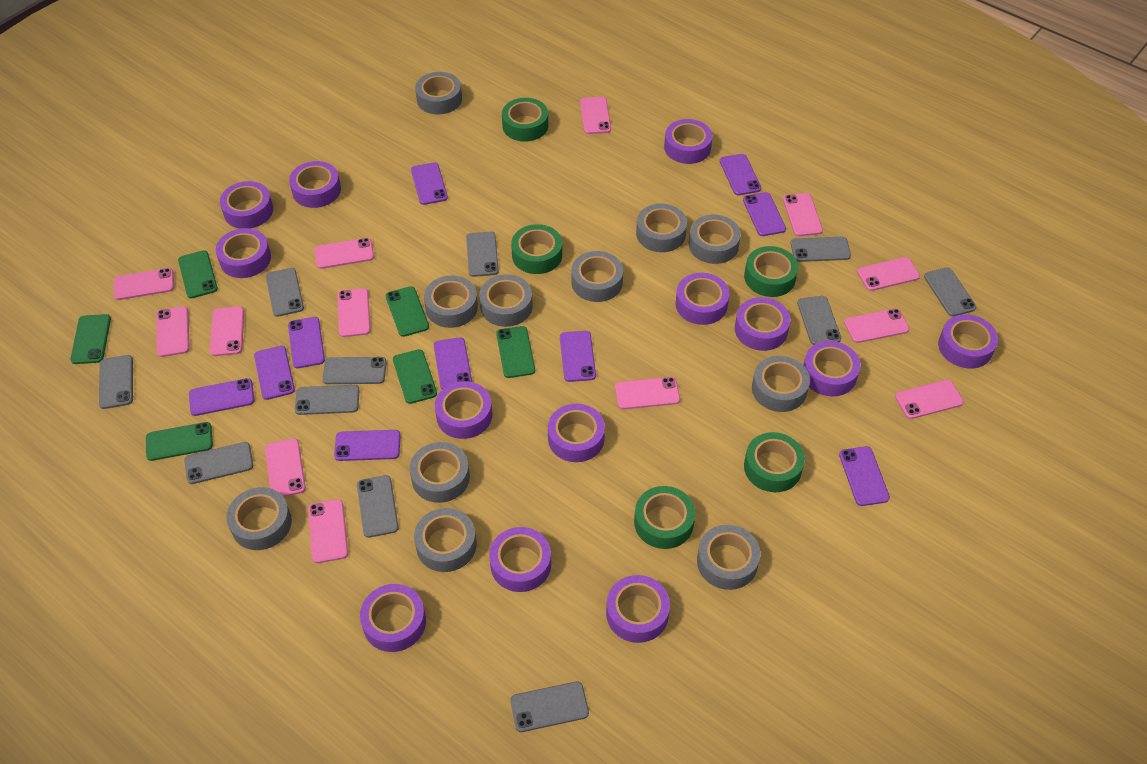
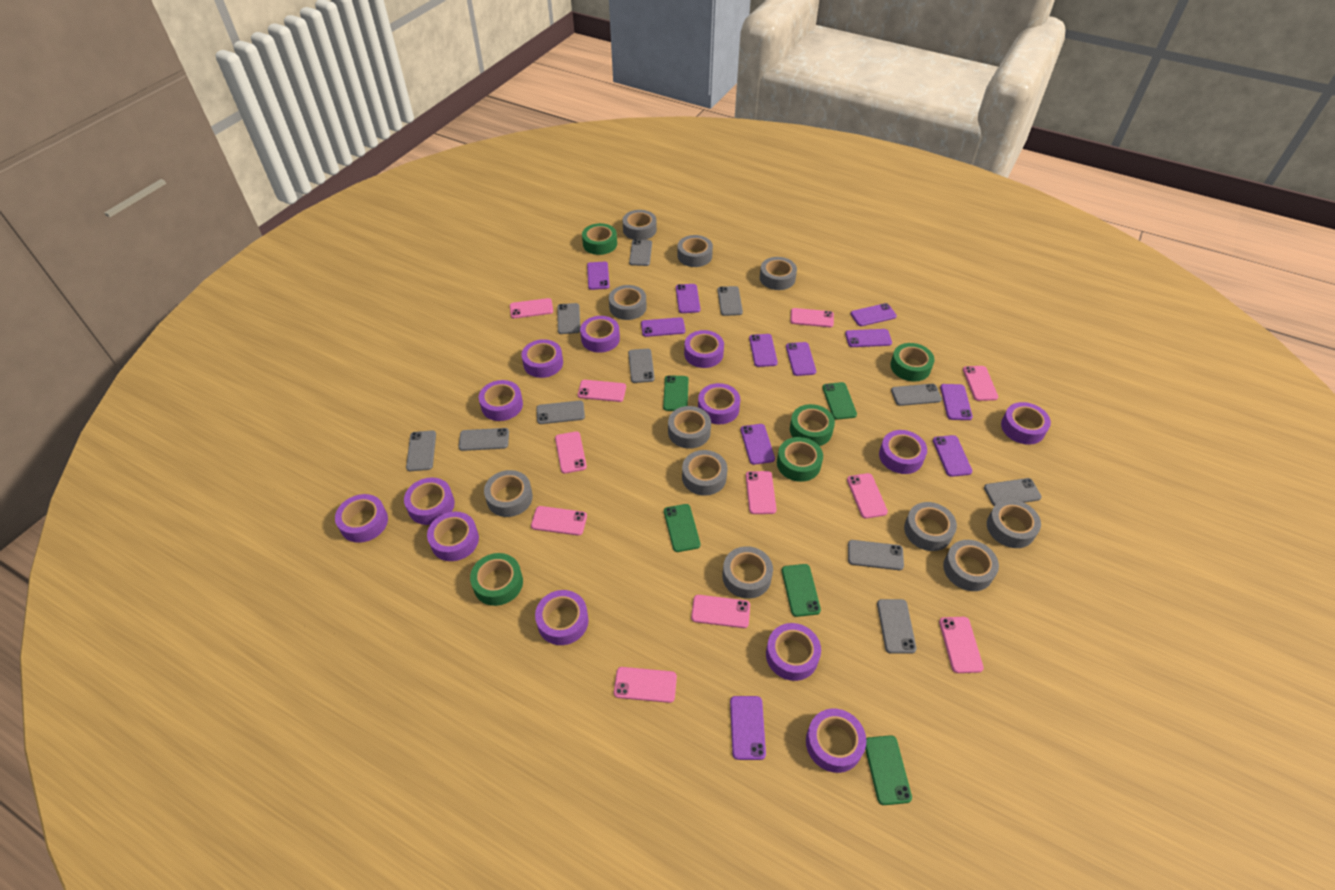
green phone: [70,314,111,364] [146,422,213,461] [178,250,218,298] [386,286,429,337] [393,349,437,404] [496,326,535,378] = 6 -> [663,375,689,411] [664,504,700,552] [782,564,821,617] [822,382,857,420] [865,735,912,805] = 5
pink phone: [114,268,174,300] [156,306,190,357] [210,306,244,356] [265,438,306,497] [308,499,348,563] [314,238,374,269] [337,288,371,337] [580,97,611,134] [615,377,680,409] [783,193,823,236] [844,308,909,343] [857,257,920,291] [895,380,964,419] = 13 -> [510,298,553,319] [531,506,587,536] [555,431,587,473] [578,380,626,402] [614,667,677,703] [691,595,750,628] [746,471,776,514] [790,308,834,327] [847,473,888,519] [939,617,984,673] [963,366,998,401] = 11
purple phone: [189,378,254,416] [254,346,295,400] [288,317,325,368] [334,430,401,461] [411,162,448,205] [434,337,472,389] [560,331,596,382] [720,154,761,195] [743,192,786,236] [839,446,890,506] = 10 -> [587,262,610,290] [641,317,685,337] [676,284,700,313] [730,696,766,760] [740,424,775,465] [749,334,778,367] [786,342,816,376] [845,329,892,347] [851,303,897,326] [933,435,972,477] [940,384,973,420] = 11

